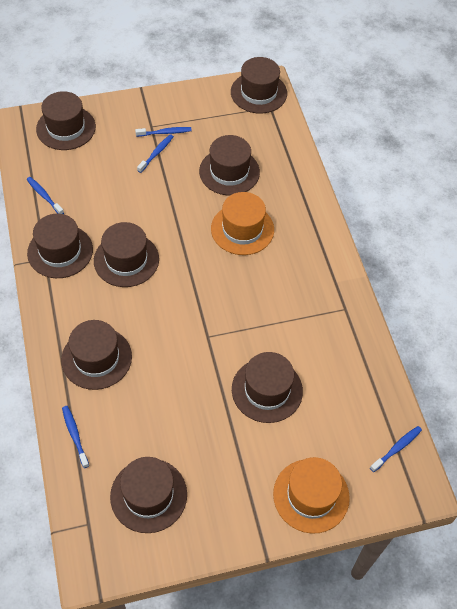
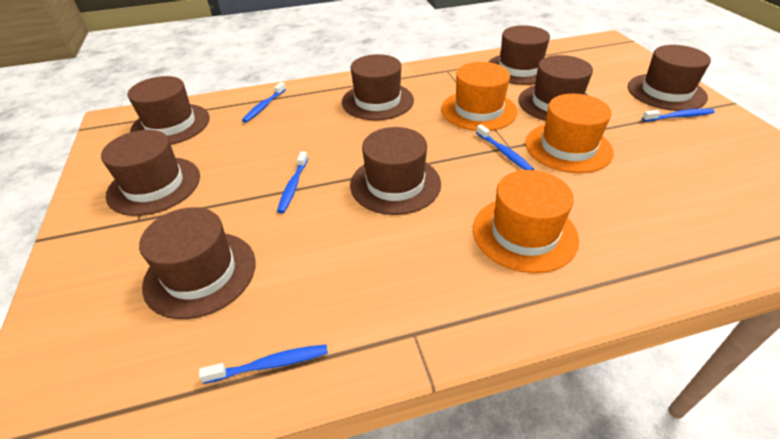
orange hat: [211,192,274,255] [273,457,350,534] = 2 -> [441,62,517,131] [473,170,579,273] [525,94,614,173] = 3

